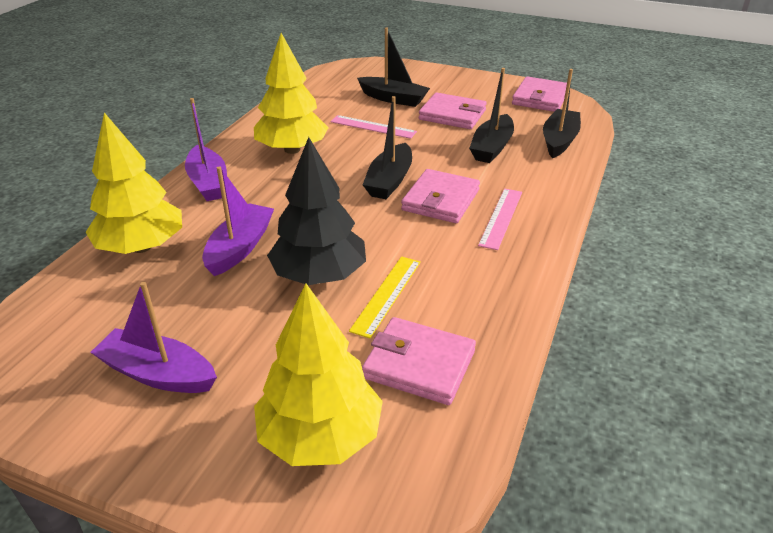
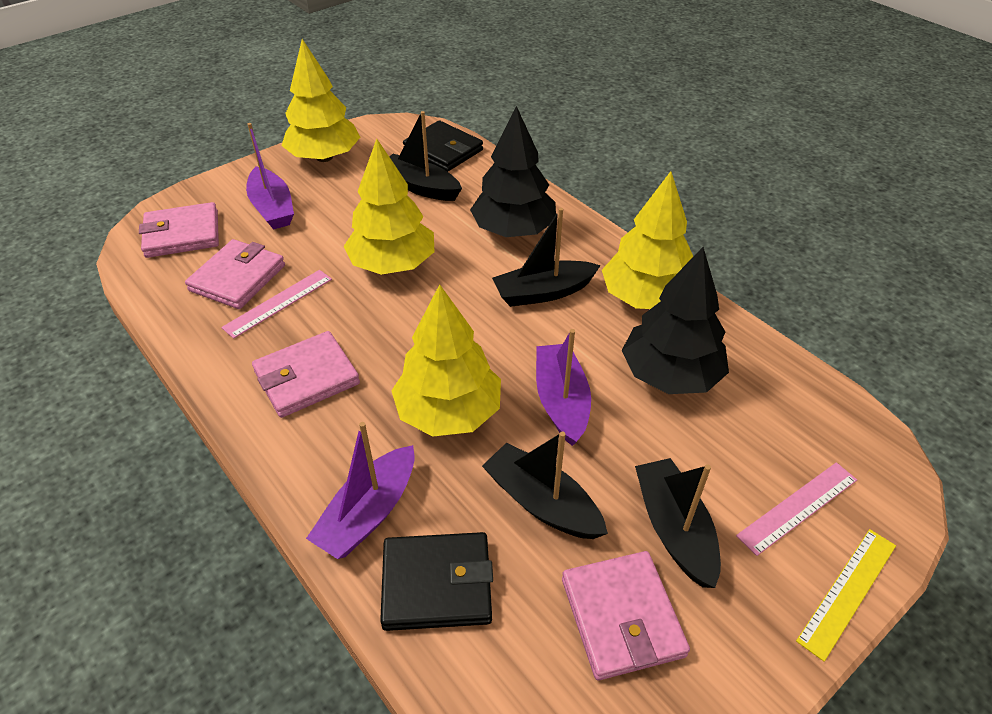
black tree: [267,137,366,285] = 1 -> [470,106,556,237] [622,247,729,394] = 2
black wallet: none = 0 -> [380,532,493,631] [403,120,483,172] = 2
yellow tree: [85,113,182,254] [254,33,329,154] [254,283,383,466] = 3 -> [282,39,360,162] [343,139,434,275] [391,284,501,437] [602,171,693,309] = 4

